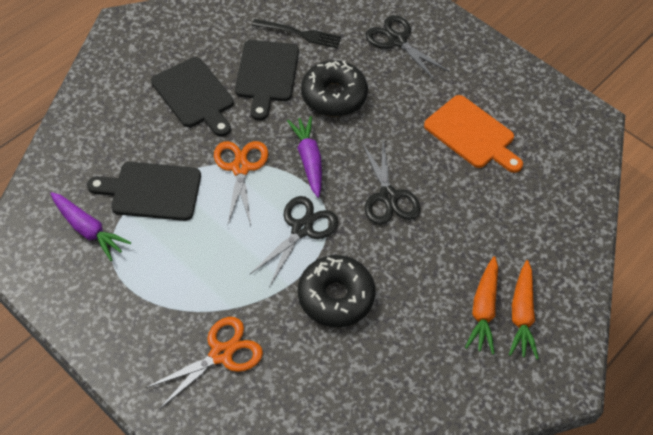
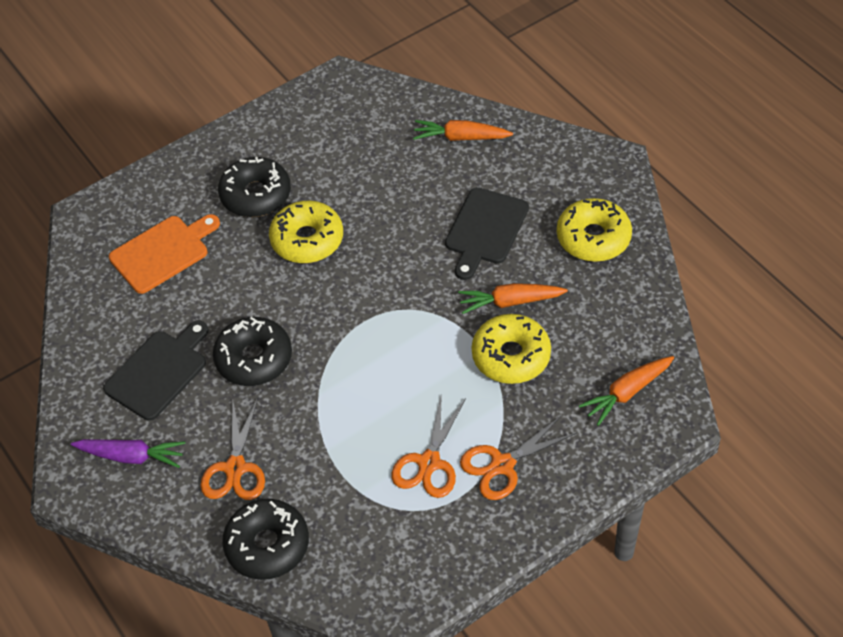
black cutting board: [87,162,201,221] [151,57,234,137] [235,40,299,120] = 3 -> [103,321,208,421] [445,187,529,280] = 2
black donut: [298,255,376,327] [301,60,368,117] = 2 -> [213,317,292,386] [218,157,291,217] [222,499,309,580] = 3
black fork: [252,19,342,49] = 1 -> none = 0
black scissors: [249,196,338,287] [362,141,421,225] [365,15,449,81] = 3 -> none = 0
orange carrot: [465,256,498,354] [509,260,539,359] = 2 -> [413,120,513,141] [458,283,568,314] [579,356,674,426] = 3
orange scissors: [146,317,263,408] [214,141,268,226] = 2 -> [200,398,265,500] [392,393,466,498] [460,415,577,500] = 3
purple carrot: [50,192,131,261] [287,116,322,198] = 2 -> [71,439,186,468] = 1
yellow donut: none = 0 -> [269,201,343,263] [472,314,551,384] [557,198,632,262] = 3

